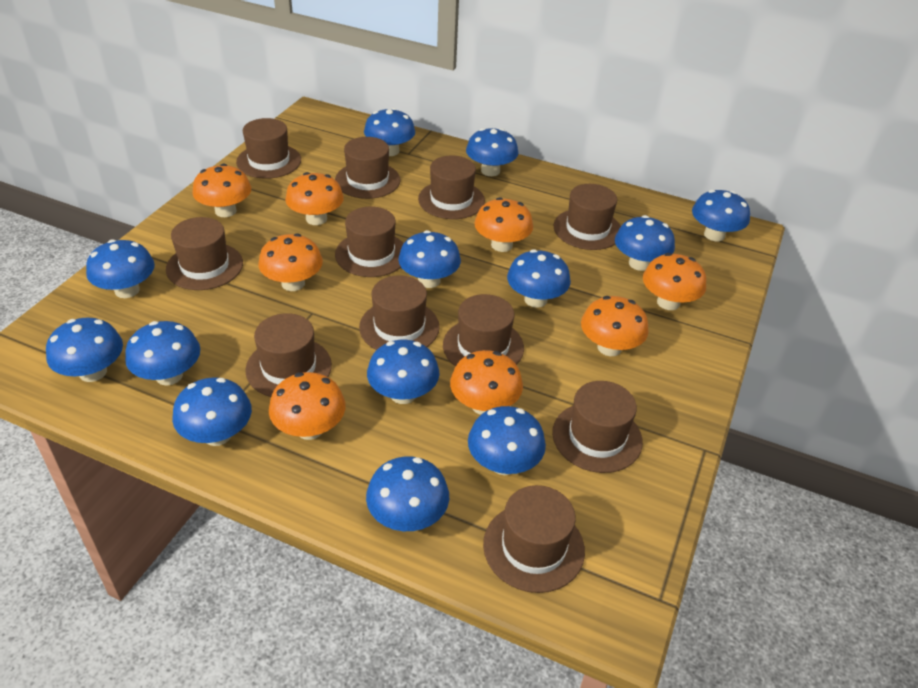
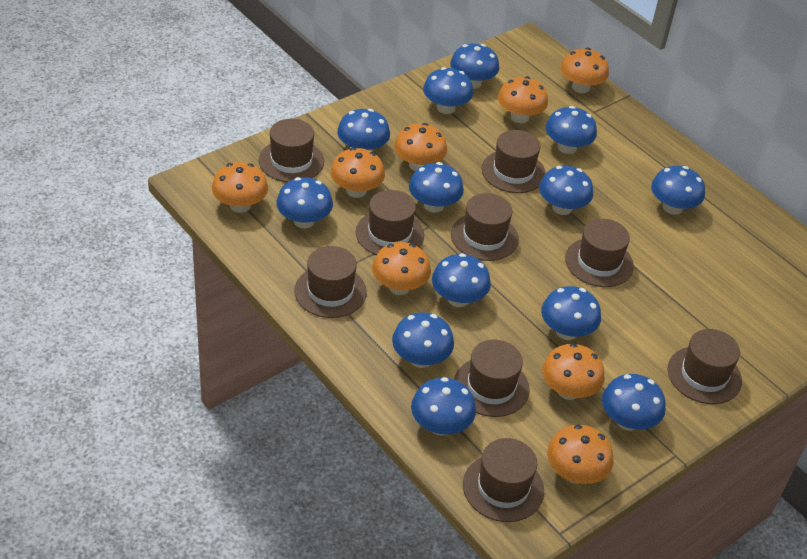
brown hat: [166,217,243,290] [236,118,301,179] [245,313,332,397] [335,137,401,199] [335,206,404,277] [359,275,440,350] [418,156,485,219] [443,294,524,366] [483,485,585,593] [552,381,643,473] [554,184,621,250] = 11 -> [259,119,324,182] [294,246,367,318] [356,190,424,255] [451,193,519,261] [454,340,530,417] [463,438,544,522] [482,130,546,193] [565,219,634,287] [668,329,742,404] = 9

